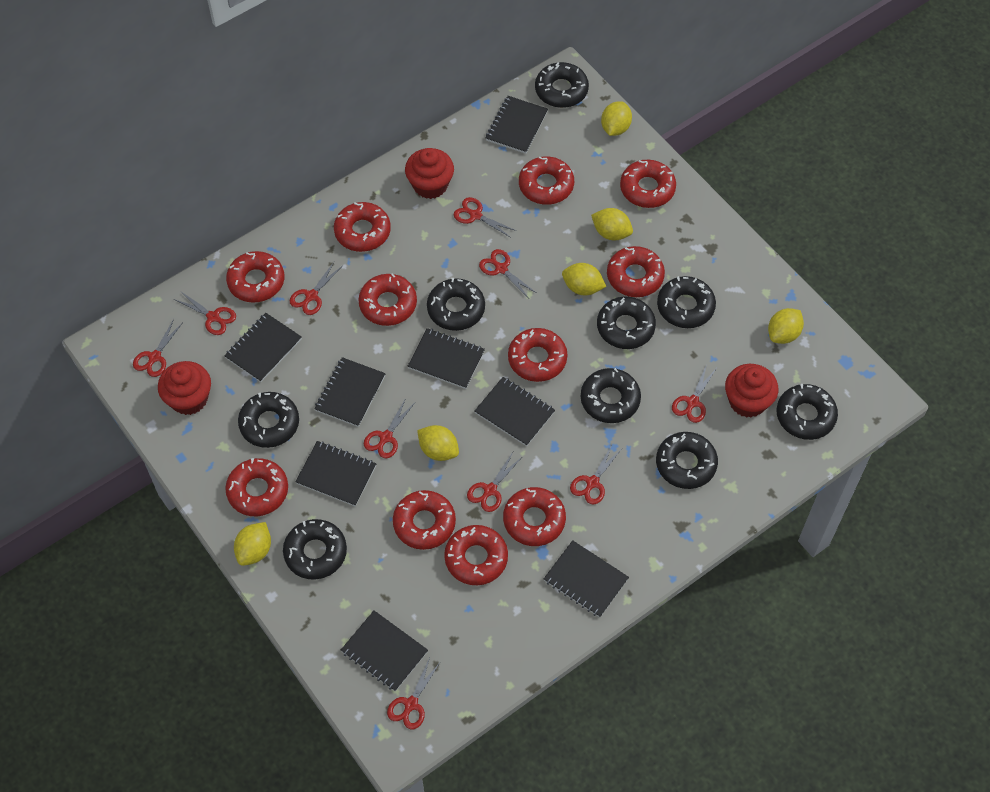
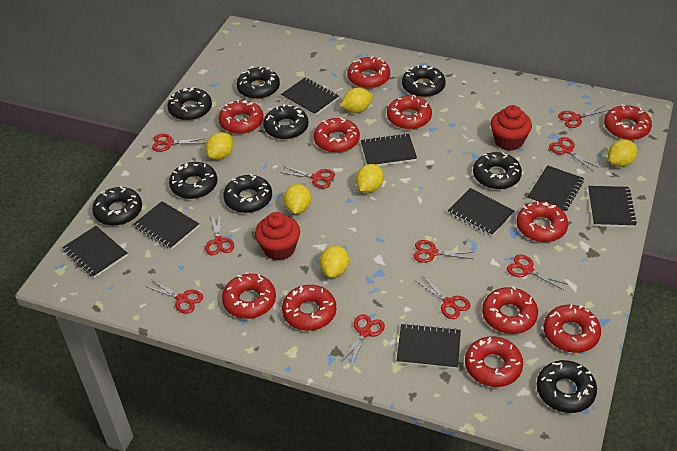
red cupcake: [158,361,211,415] [405,148,454,199] [725,364,778,418] = 3 -> [255,212,300,261] [490,105,532,151] = 2

